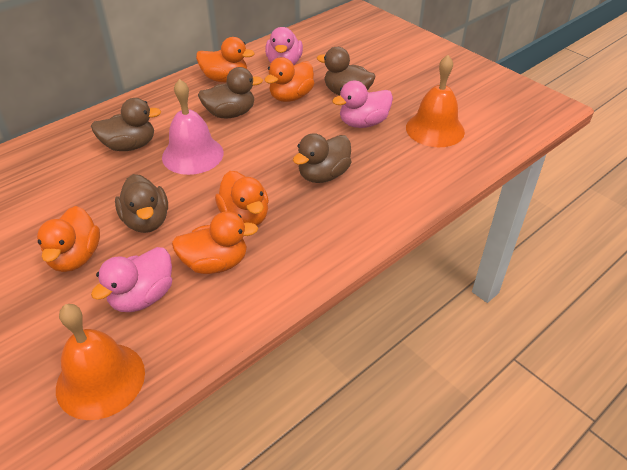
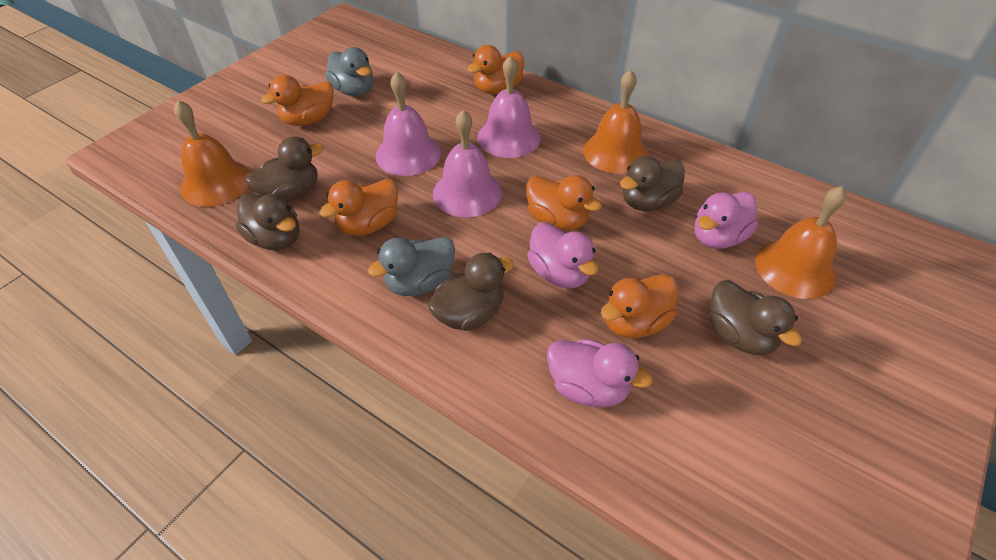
grey duck: none = 0 -> [325,47,373,96] [368,237,455,296] = 2
orange bell: [56,304,145,420] [406,55,465,147] = 2 -> [174,100,251,207] [583,70,648,174] [755,186,847,299] = 3
pink bell: [162,79,224,175] = 1 -> [376,72,441,176] [433,110,502,217] [477,55,541,158] = 3

